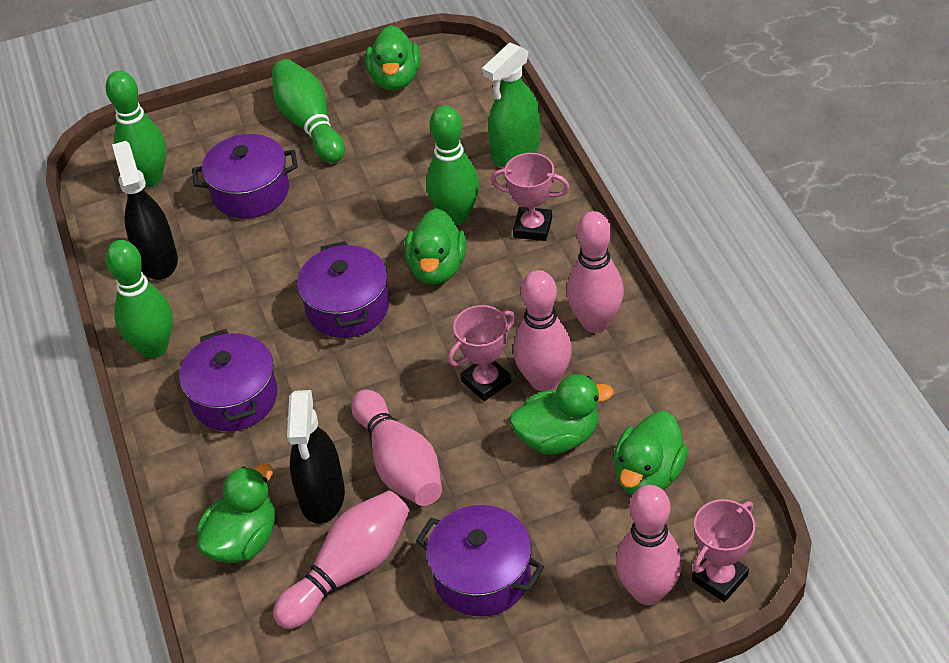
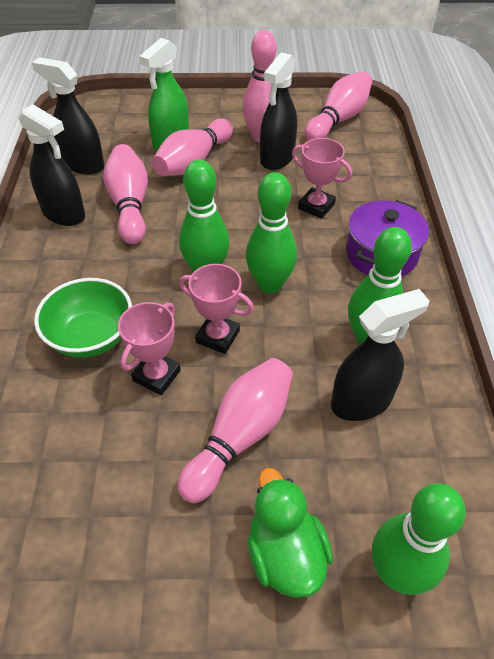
black spray bottle: [112,141,178,280] [287,390,345,524] = 2 -> [18,104,85,226] [31,57,104,175] [260,52,297,170] [331,289,429,421] = 4
green bowl: none = 0 -> [34,278,132,358] = 1
green duck: [197,463,275,563] [365,25,420,91] [405,208,466,284] [509,374,614,454] [613,411,688,496] = 5 -> [248,468,333,598] = 1
purple pot: [179,329,277,431] [192,134,298,219] [297,241,389,338] [416,505,544,617] = 4 -> [346,200,429,276] = 1

